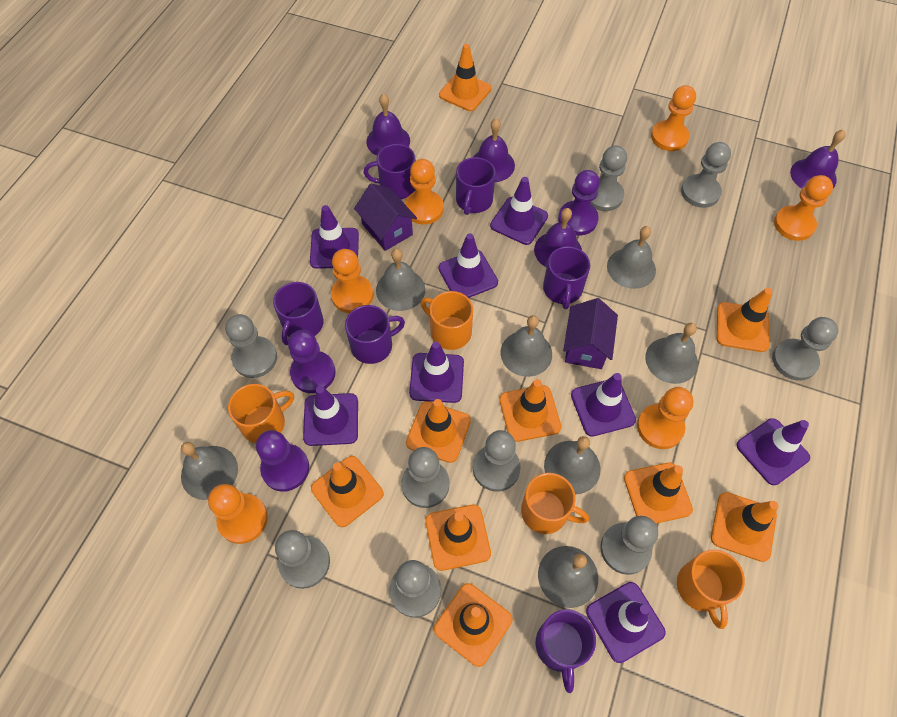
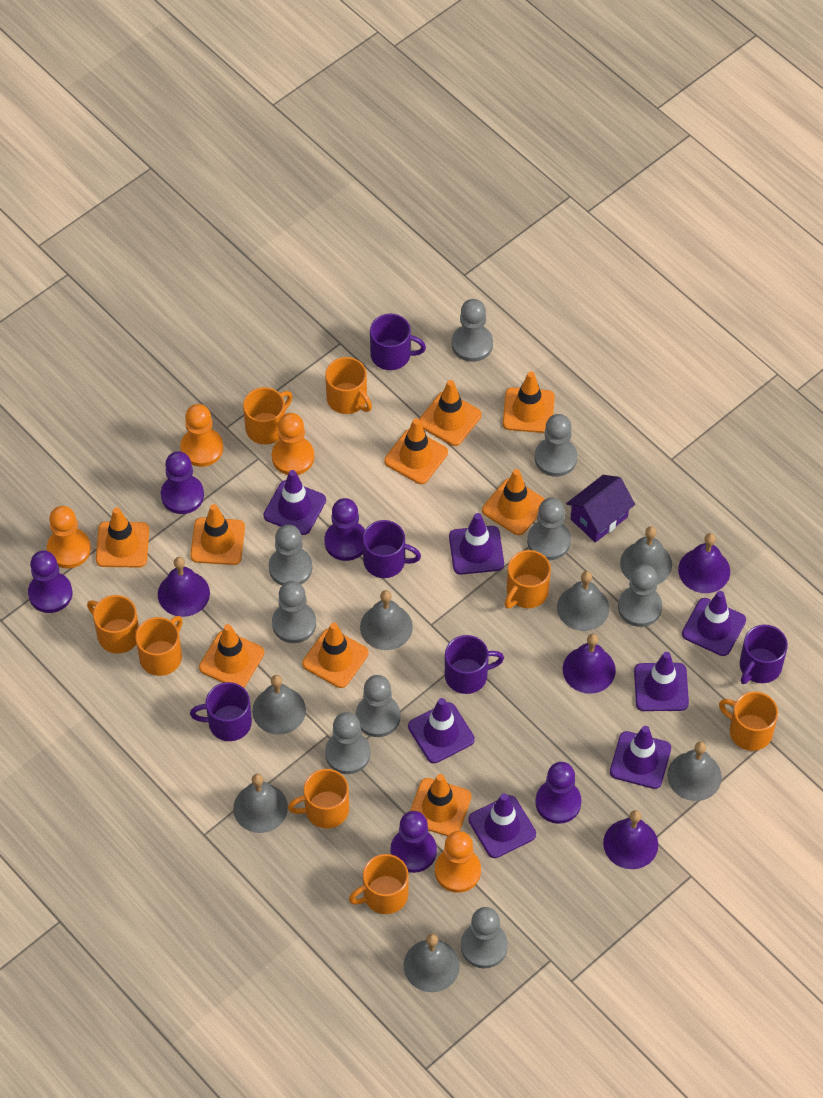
orange mug: [228,384,294,443] [421,291,473,350] [521,473,589,534] [677,550,745,629] = 4 -> [87,595,139,654] [135,616,183,676] [243,387,293,444] [288,769,349,829] [325,357,372,414] [349,854,409,914] [505,550,551,608] [719,692,778,751] = 8
orange pawn: [208,484,268,544] [331,249,373,313] [405,159,444,224] [637,387,694,449] [651,85,696,151] [774,175,833,241] = 6 -> [47,506,91,568] [180,404,223,467] [272,413,314,475] [435,831,481,893] = 4
purple house: [354,183,417,251] [563,298,618,369] = 2 -> [566,475,635,543] = 1
purple mug: [273,282,324,345] [345,305,405,364] [364,144,416,199] [456,157,495,215] [536,609,596,693] [543,246,590,309] = 6 -> [190,682,252,741] [363,520,421,578] [370,313,426,370] [445,635,504,694] [740,625,788,684] = 5
purple pawn: [256,430,309,492] [288,330,336,393] [558,170,600,235] = 3 -> [28,551,73,613] [161,451,204,514] [324,498,365,561] [390,811,437,873] [535,762,582,824] = 5
purple traffic cone: [303,386,358,446] [310,205,359,269] [409,341,464,403] [439,233,498,298] [490,177,548,245] [571,373,636,437] [586,582,665,663] [737,418,810,485] = 8 -> [263,470,326,535] [408,698,475,763] [449,513,504,575] [468,793,536,858] [610,726,671,789] [634,652,689,711] [682,591,746,656] = 7

